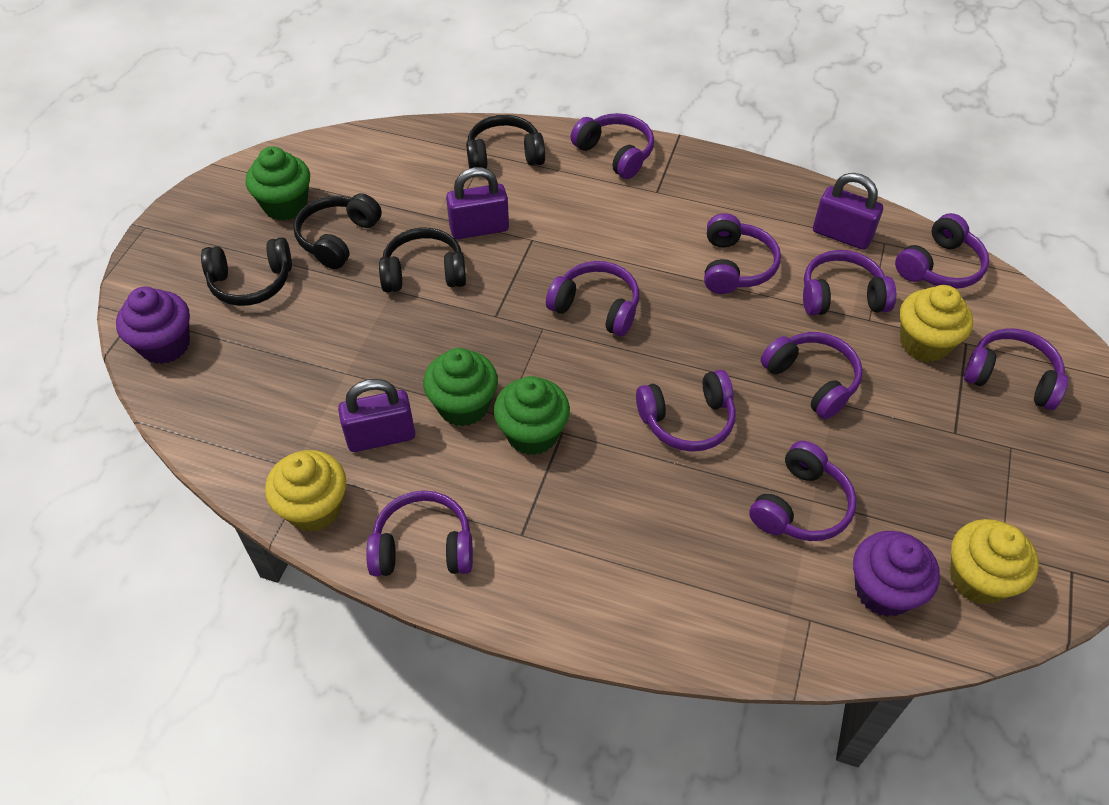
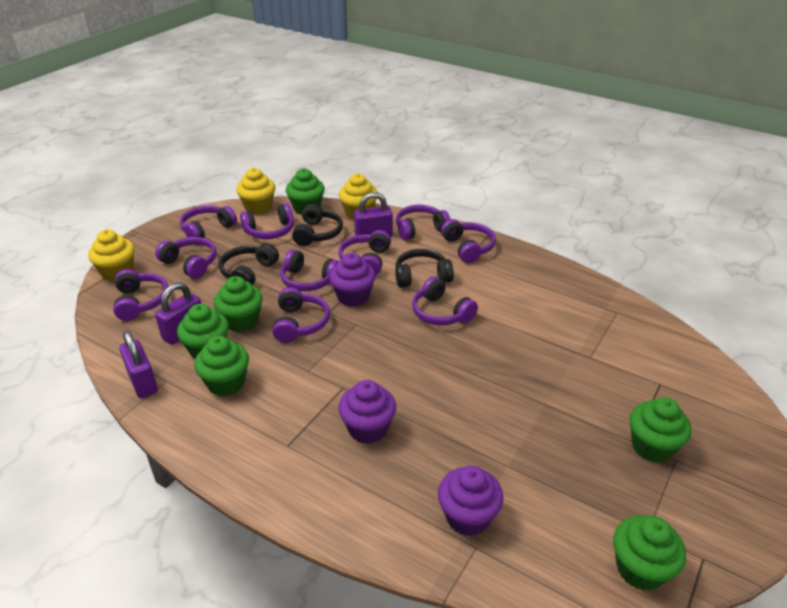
black headphones: [201,237,292,306] [294,193,382,269] [379,228,466,292] [466,115,545,169] = 4 -> [219,243,279,285] [292,203,343,246] [395,249,454,288] = 3
green cupcake: [246,146,310,221] [423,348,498,427] [494,376,570,455] = 3 -> [177,304,229,359] [194,336,249,396] [213,276,263,332] [286,168,325,215] [613,515,686,591] [630,397,692,463] = 6
purple cupcake: [116,287,190,364] [853,531,940,617] = 2 -> [329,253,376,307] [338,380,396,444] [438,466,503,536] = 3

